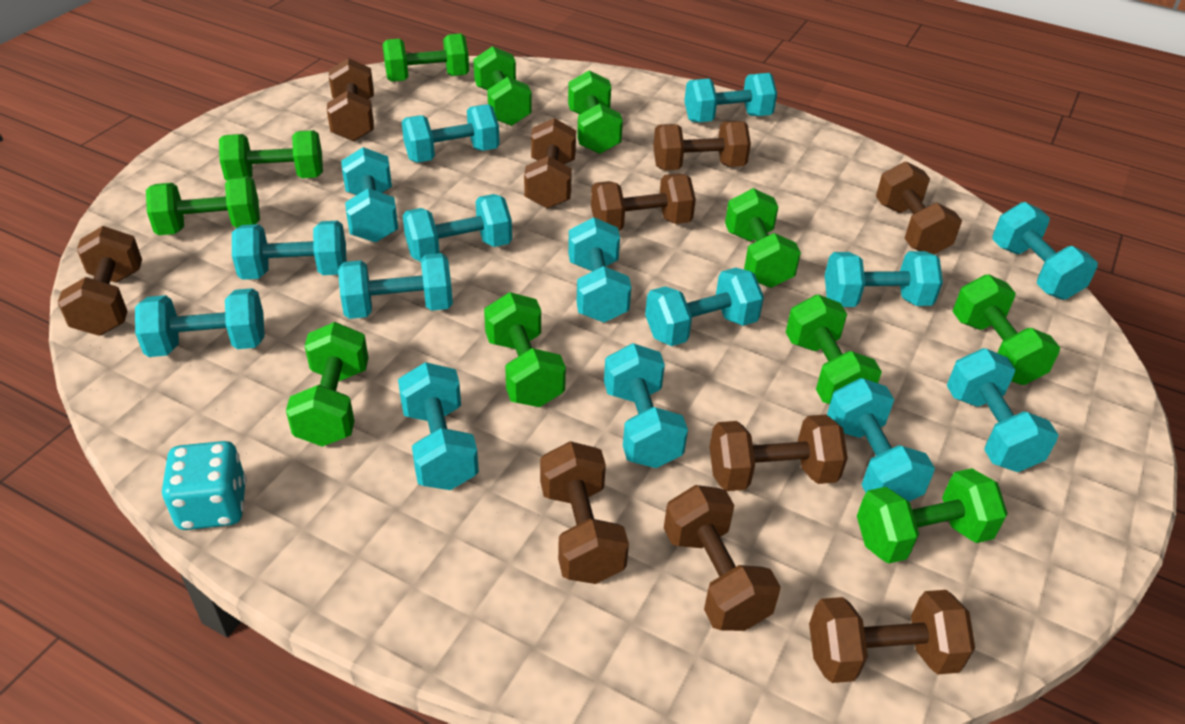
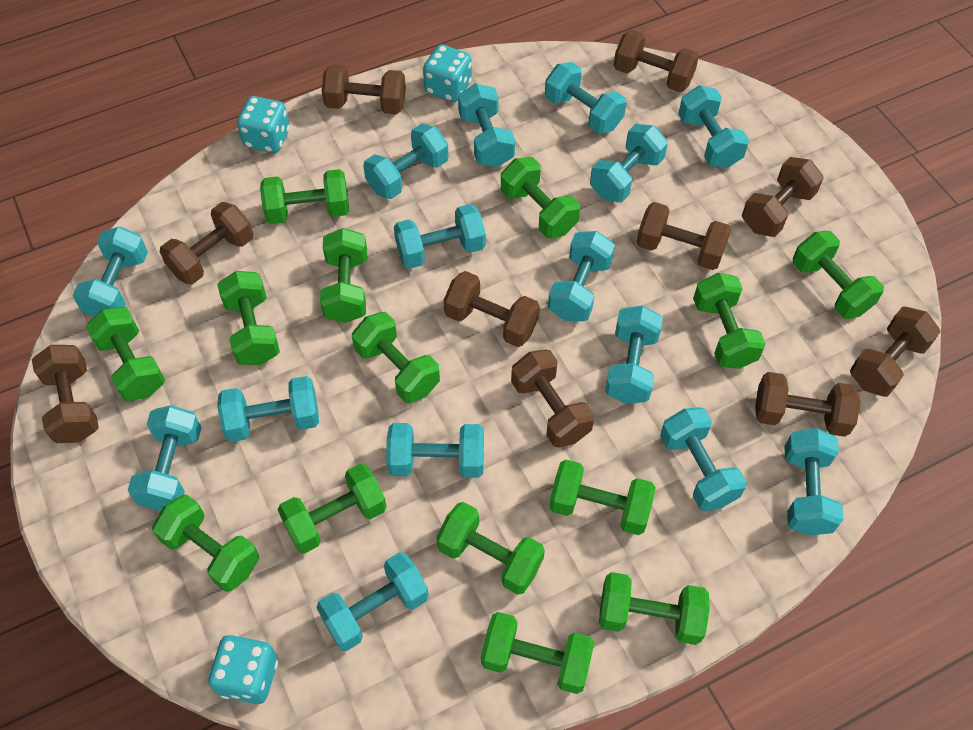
green dumbbell: [146,176,260,235] [219,130,323,181] [286,322,368,447] [382,33,469,82] [473,46,532,126] [484,292,566,407] [568,70,623,154] [725,188,801,288] [786,295,882,404] [857,468,1008,564] [952,274,1060,385] = 11 -> [86,307,165,401] [152,494,259,592] [217,271,280,365] [260,169,349,224] [278,463,387,554] [320,228,367,323] [352,312,440,403] [437,502,545,595] [481,612,594,694] [501,157,580,238] [549,460,656,535] [599,572,710,645] [693,273,766,369] [793,231,884,319] = 14
turquoise dice: [162,441,247,530] = 1 -> [208,635,278,704] [237,96,290,153] [423,45,472,102] = 3

